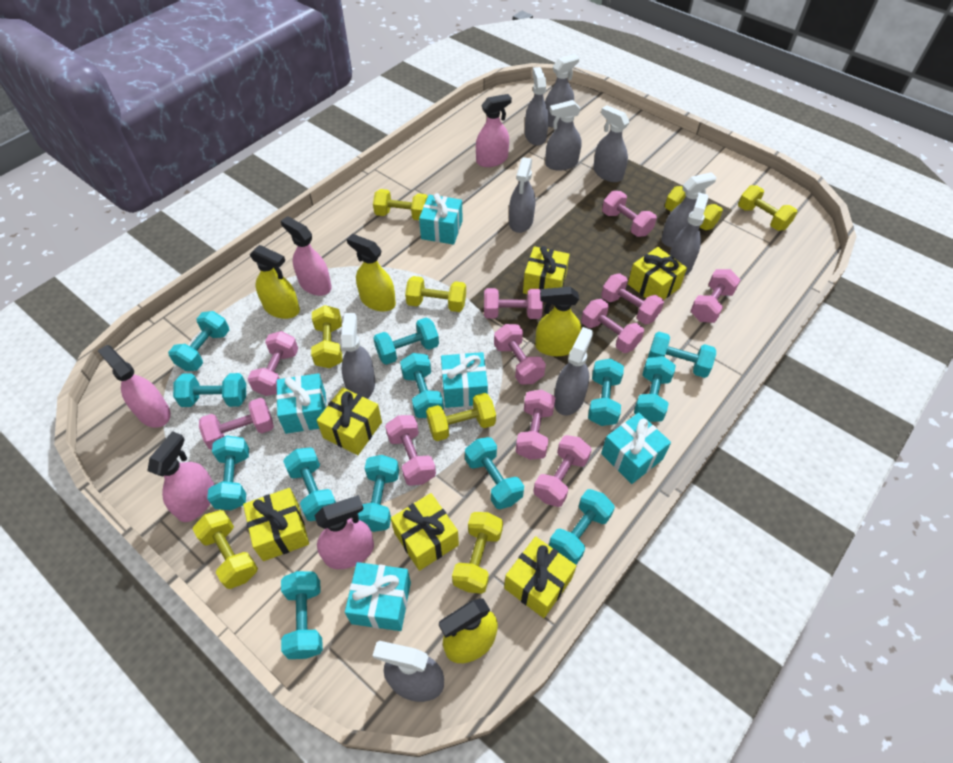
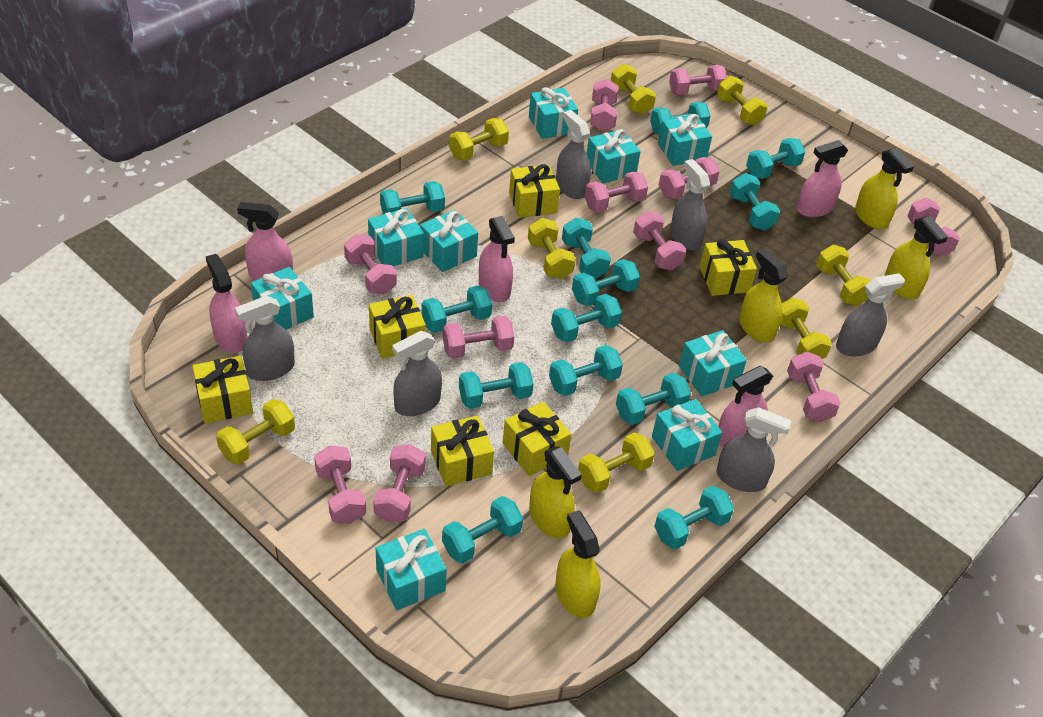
grey spray bottle: [341,313,375,399] [372,641,444,702] [509,157,535,233] [525,67,549,146] [545,54,579,128] [545,100,582,171] [554,327,593,416] [593,105,630,182] [661,172,717,247] [670,193,709,276] = 10 -> [235,296,295,381] [392,331,442,416] [556,110,591,199] [670,159,710,251] [717,407,791,492] [836,273,905,356] = 6
turquoise gift: [276,373,327,434] [345,562,411,631] [419,193,463,245] [441,352,488,408] [601,412,671,484] = 5 -> [251,267,314,330] [368,208,424,266] [376,529,447,610] [420,210,478,272] [529,87,578,139] [587,129,641,184] [652,399,723,471] [658,114,712,166] [679,330,747,396] = 9
yellow spray bottle: [250,245,300,319] [347,234,396,312] [439,598,498,663] [535,287,581,356] = 4 -> [529,446,582,538] [555,510,601,618] [739,248,788,343] [855,148,914,229] [885,216,948,300] = 5

